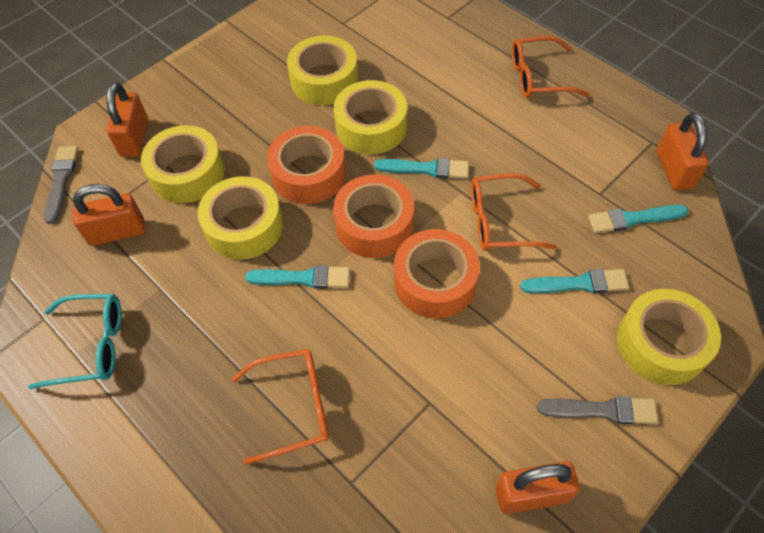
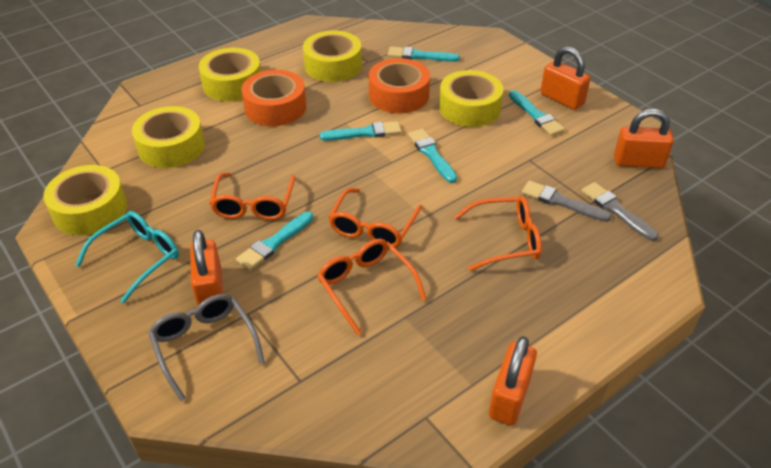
grey glasses: none = 0 -> [148,294,265,401] = 1
orange glasses: [232,349,329,465] [471,173,557,251] [512,36,590,98] = 3 -> [209,173,295,220] [317,239,426,335] [328,188,422,248] [454,196,542,271] = 4
orange tape: [267,126,346,204] [333,175,414,258] [394,229,480,319] = 3 -> [241,70,306,126] [369,58,430,113] = 2
turquoise brush: [245,265,350,289] [374,158,469,179] [520,269,629,293] [588,205,689,233] = 4 -> [236,212,313,271] [319,121,402,141] [388,47,460,62] [408,129,457,183] [509,90,565,136] = 5

